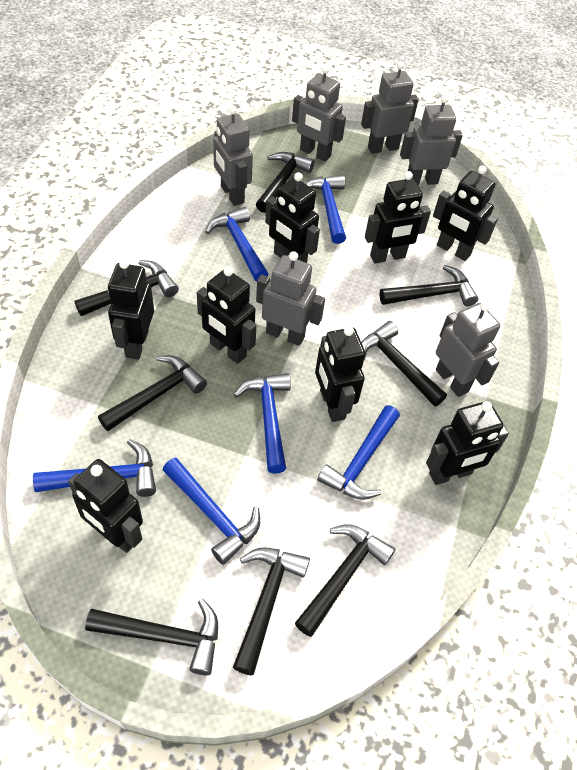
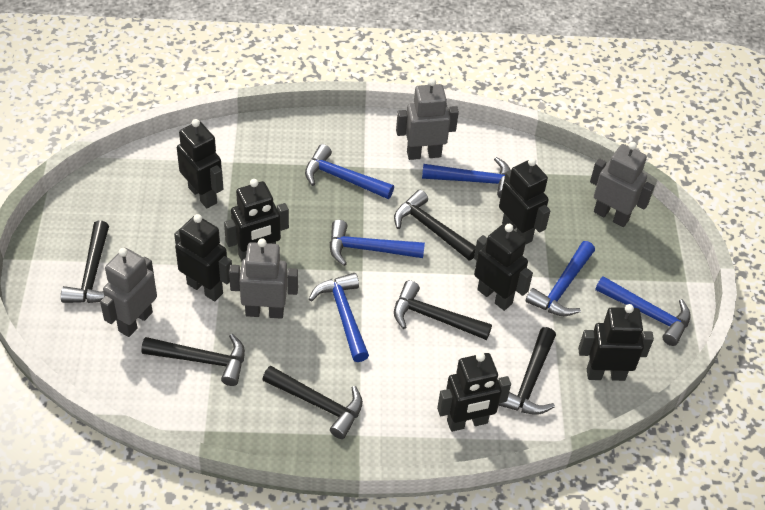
black hammer: [75,260,179,316] [85,599,218,675] [98,355,207,431] [233,547,310,676] [256,152,314,213] [295,524,395,637] [361,321,447,407] [379,265,478,306] = 8 -> [61,221,109,303] [141,334,245,386] [262,366,363,439] [394,190,476,260] [394,280,492,340] [498,327,556,415] = 6
black robot: [68,459,143,553] [108,259,154,360] [197,266,257,364] [265,172,320,263] [315,326,365,422] [365,171,431,263] [426,401,509,485] [433,165,498,261] = 8 -> [174,214,232,301] [177,119,223,208] [224,179,289,261] [437,352,511,432] [474,224,533,311] [499,158,550,244] [578,304,654,381] = 7
grey robot: [213,106,253,206] [256,251,325,346] [292,65,346,162] [361,62,419,154] [400,95,463,185] [436,302,500,397] = 6 -> [100,248,157,337] [229,238,298,319] [396,78,459,160] [590,142,654,227] = 4

